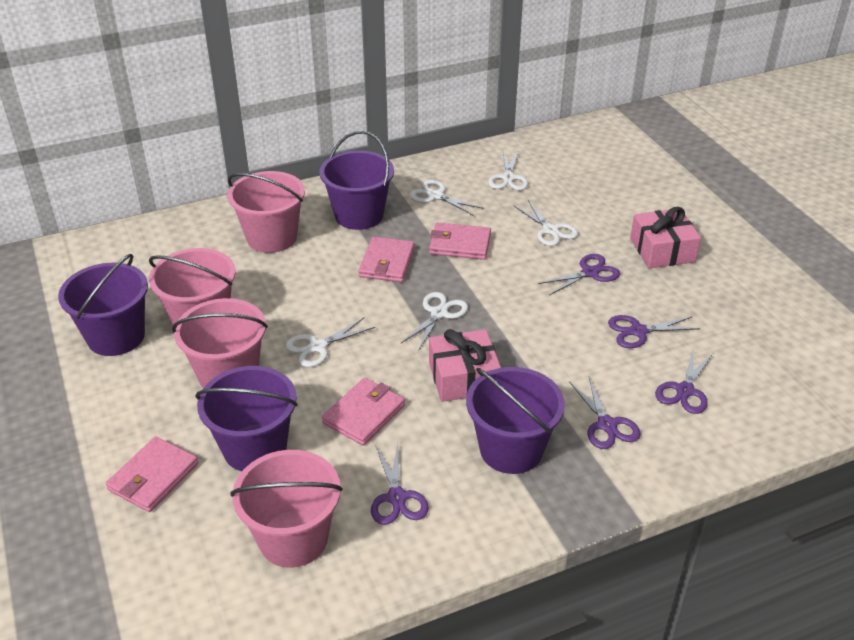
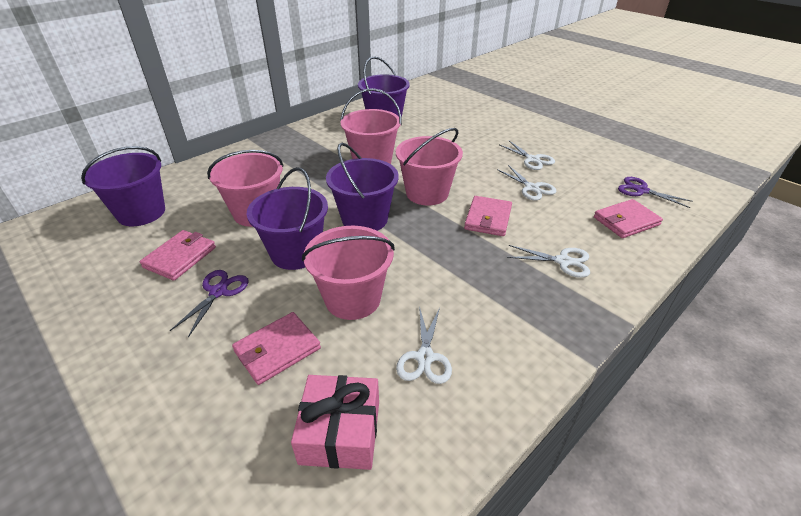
pink gift: [429,329,501,402] [630,207,701,268] = 2 -> [291,375,379,470] = 1
purple scissors: [371,443,429,525] [538,254,620,295] [569,377,641,449] [608,315,700,348] [655,350,713,414] = 5 -> [170,270,249,337] [618,177,693,208] = 2
white scissors: [286,317,375,367] [401,292,468,351] [409,179,484,216] [488,151,528,190] [513,200,578,246] = 5 -> [396,306,452,384] [497,165,557,201] [500,141,555,170] [507,245,590,278] = 4

